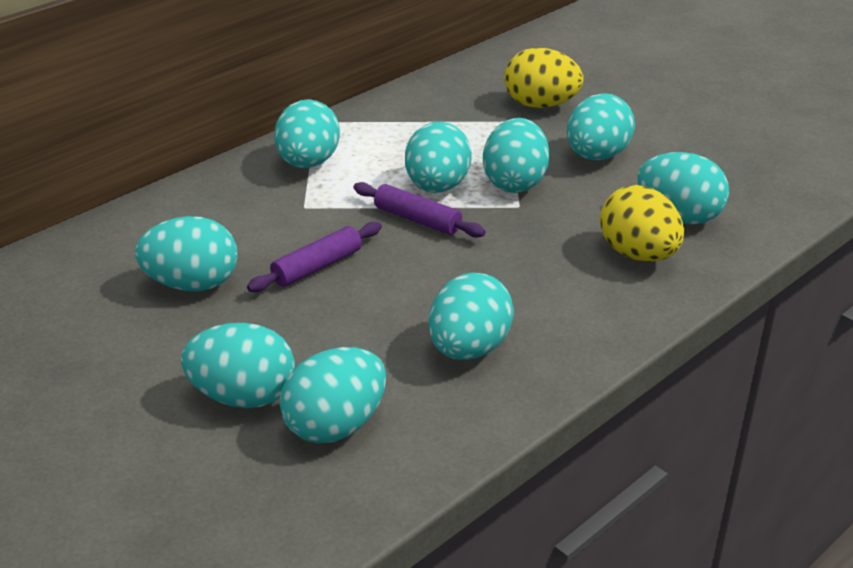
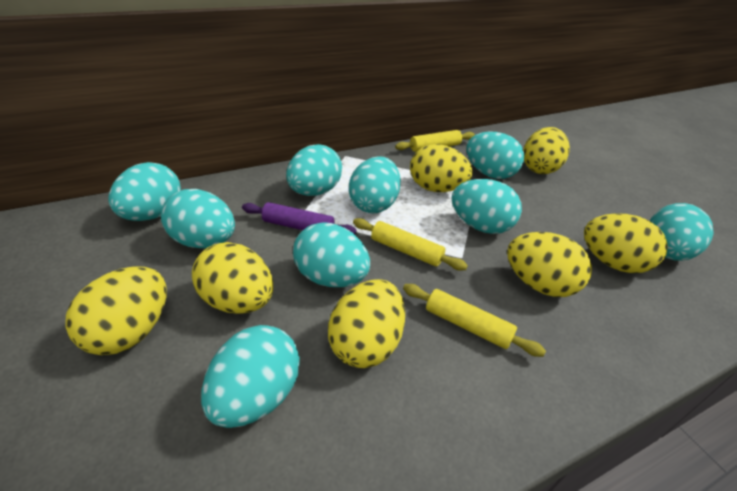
purple rolling pin: [247,222,382,292] [353,182,486,238] = 2 -> [242,202,357,235] = 1
yellow egg: [504,48,583,108] [600,185,684,262] = 2 -> [65,267,167,355] [192,242,273,314] [328,279,405,368] [410,144,473,192] [507,232,592,297] [523,127,570,174] [584,213,668,273] = 7
yellow rolling pin: none = 0 -> [353,218,468,271] [395,130,475,152] [403,284,546,357] = 3

